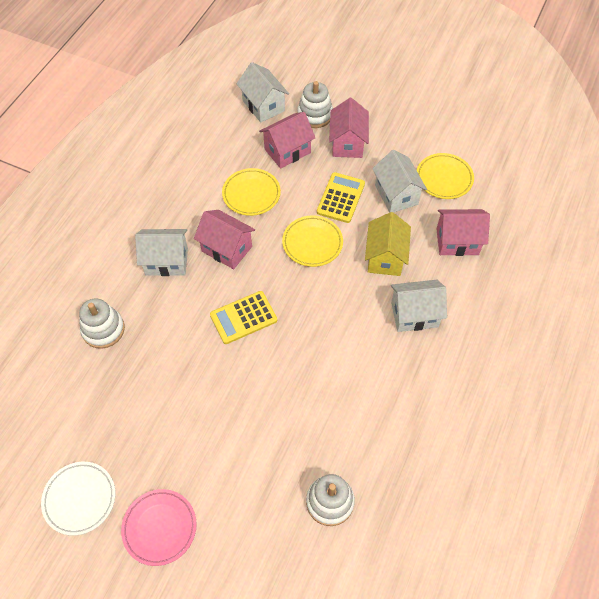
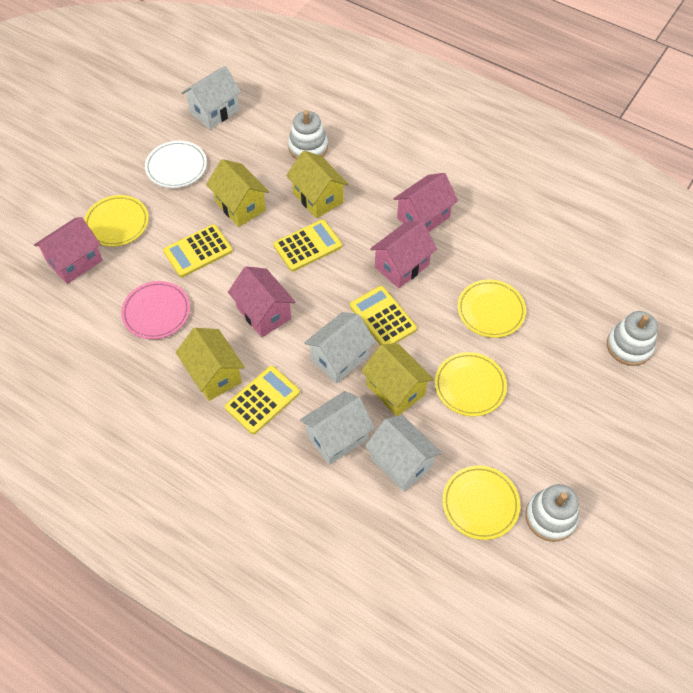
yellow calculator: [210,291,277,344] [317,172,365,223] = 2 -> [163,224,233,277] [225,366,300,434] [273,219,342,271] [350,286,417,345] = 4
yellow house: [365,212,411,276] = 1 -> [176,328,245,401] [206,159,269,227] [286,151,349,218] [361,344,434,416] = 4
yellow plate: [222,168,281,216] [282,215,343,267] [417,153,474,199] = 3 -> [84,195,149,247] [435,352,507,416] [442,465,520,540] [457,279,526,338] = 4

